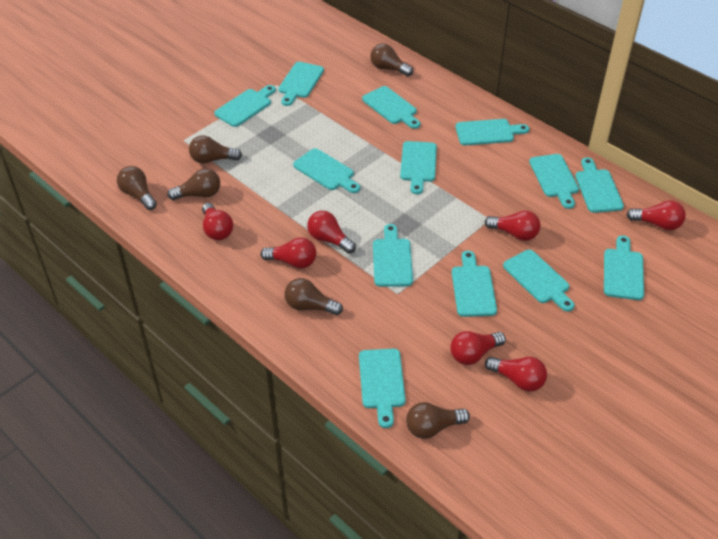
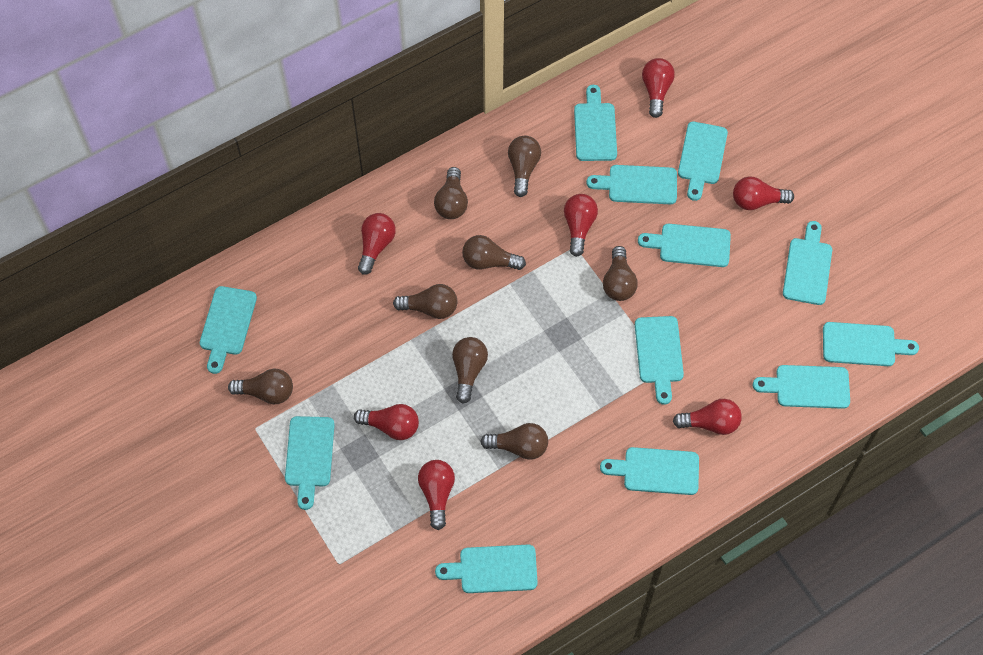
brown light bulb: [117,166,157,210] [167,168,220,200] [189,135,242,164] [285,278,343,315] [370,43,413,76] [406,402,470,439] = 6 -> [228,369,293,404] [393,284,457,319] [434,167,468,219] [452,337,488,404] [462,235,526,270] [480,423,548,460] [508,136,541,197] [603,246,638,301] = 8
turquoise cutting board: [214,85,276,127] [278,62,324,106] [293,148,360,193] [359,349,406,428] [362,86,420,129] [373,224,413,287] [400,141,437,194] [452,251,497,317] [455,119,529,146] [503,250,575,312] [529,154,579,209] [575,157,624,213] [604,235,644,300] = 13 -> [200,286,257,374] [285,416,335,510] [435,545,538,593] [574,85,617,161] [586,165,677,204] [600,447,699,495] [635,316,684,405] [638,224,731,267] [678,122,728,201] [753,365,850,409] [783,221,832,305] [823,322,919,366] = 12

